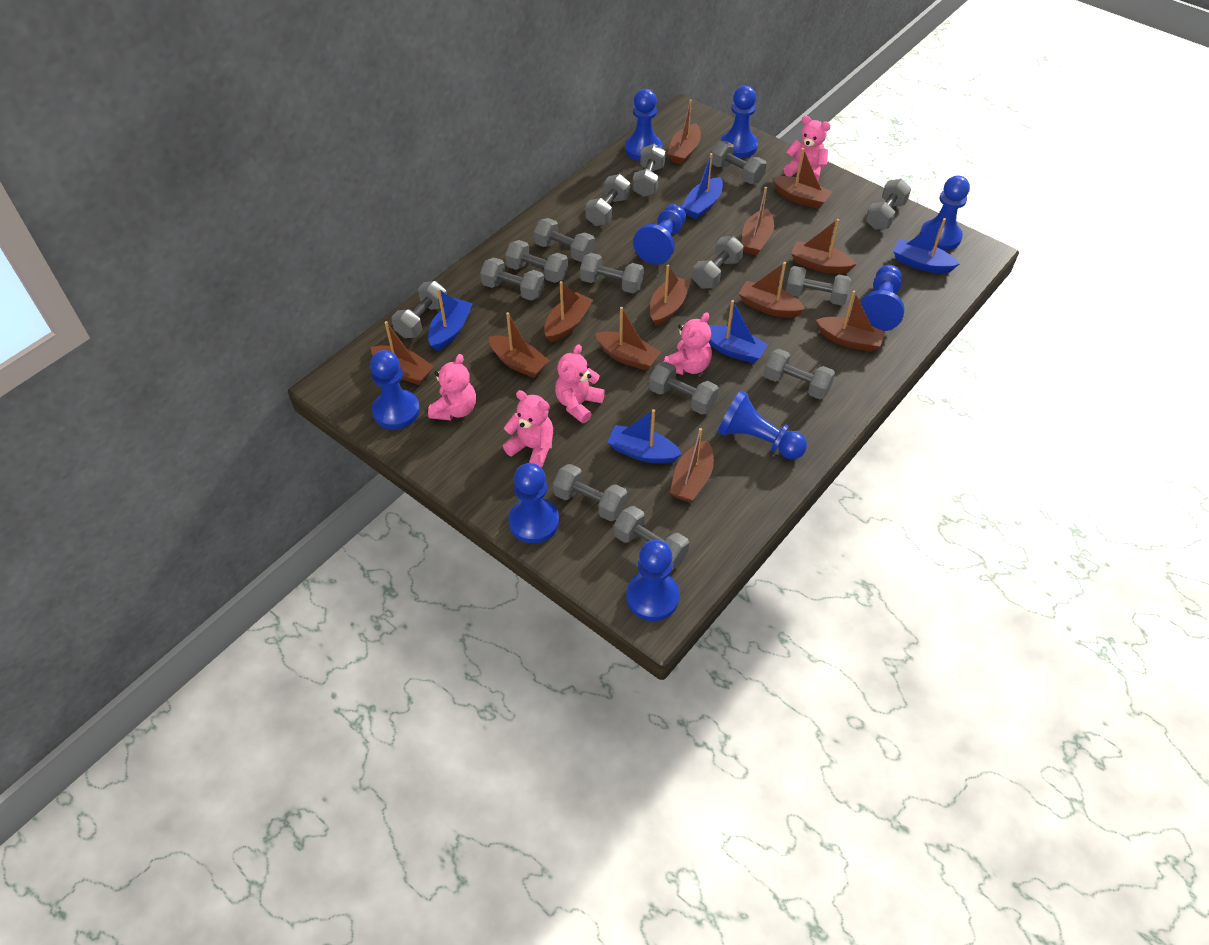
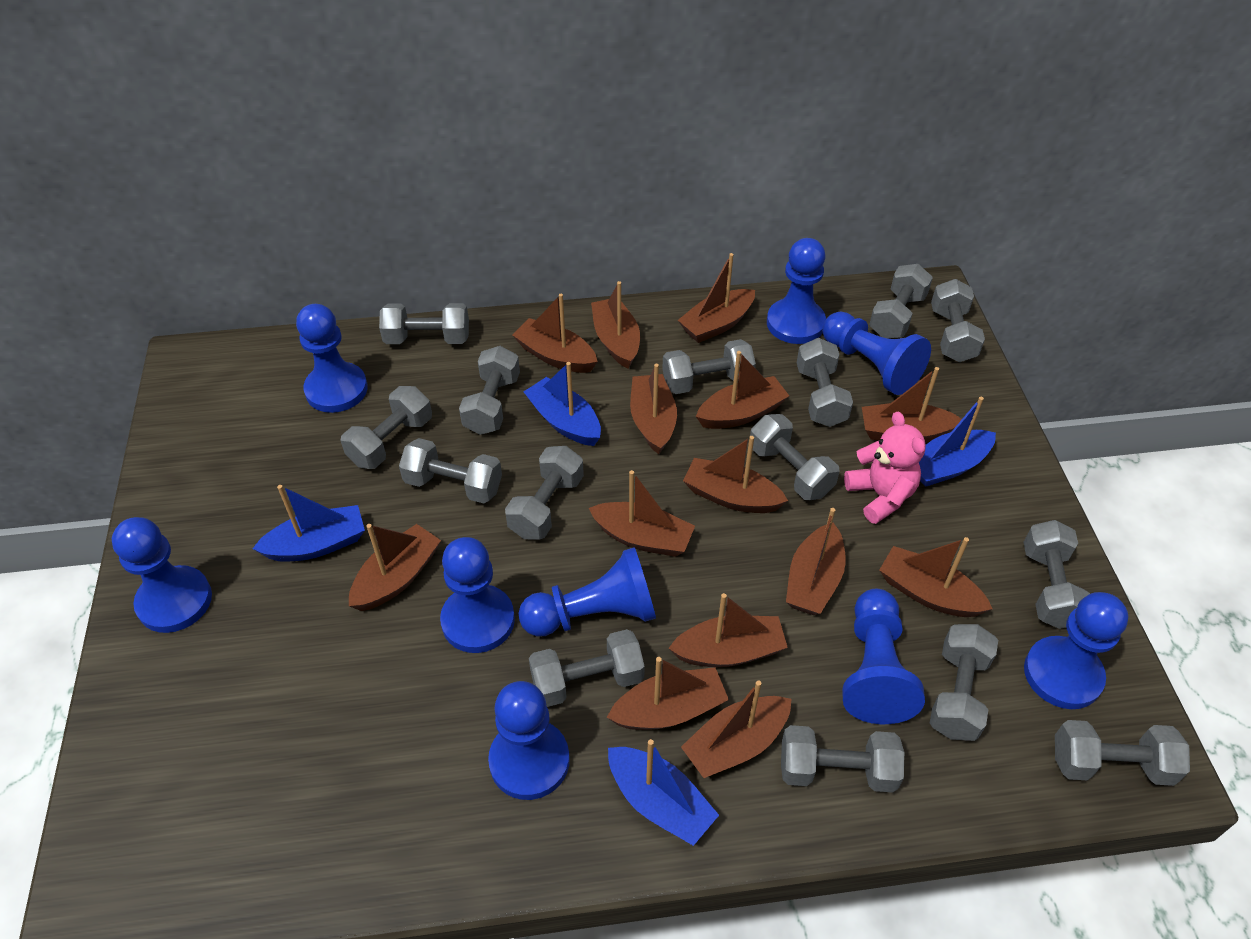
blue boat: [428,289,473,351] [607,409,682,464] [681,153,723,219] [709,300,769,363] [893,218,960,273] = 5 -> [252,485,365,562] [524,362,601,446] [608,739,719,846] [919,397,996,487] = 4
brown boat: [371,321,434,385] [489,312,550,378] [544,281,593,343] [595,307,661,371] [650,265,691,327] [667,99,701,165] [670,428,714,502] [738,262,805,318] [741,187,774,256] [772,148,832,209] [791,219,857,274] [816,291,885,352] = 12 -> [349,524,441,611] [512,294,598,373] [589,470,695,557] [591,281,640,369] [607,657,729,730] [630,364,677,454] [668,593,788,667] [678,253,755,343] [681,680,792,778] [683,436,788,513] [696,351,789,429] [786,508,846,615] [862,367,962,442] [879,537,993,617] = 14
pink teddy bear: [428,354,476,420] [503,390,553,467] [555,344,605,424] [664,312,712,375] [783,116,831,181] = 5 -> [844,412,926,524] = 1

